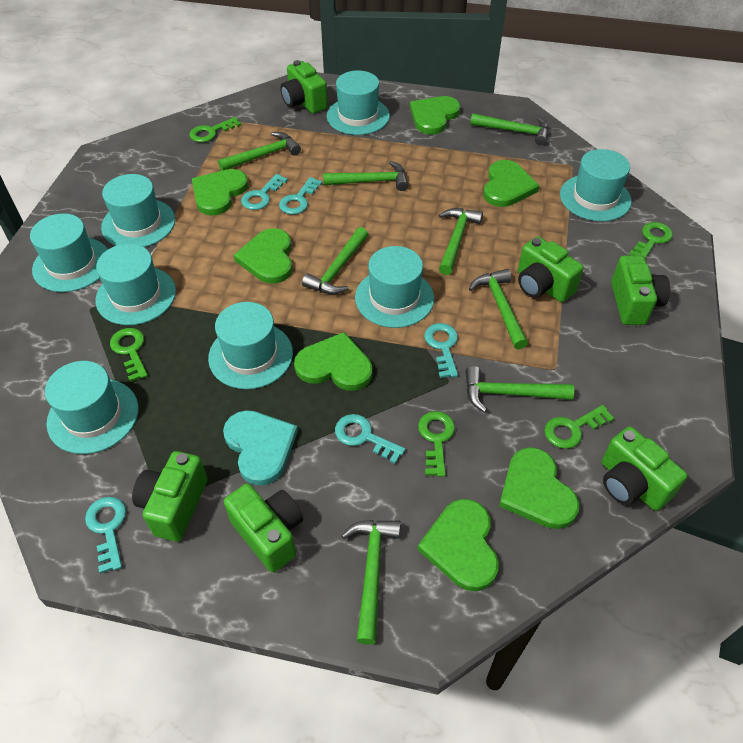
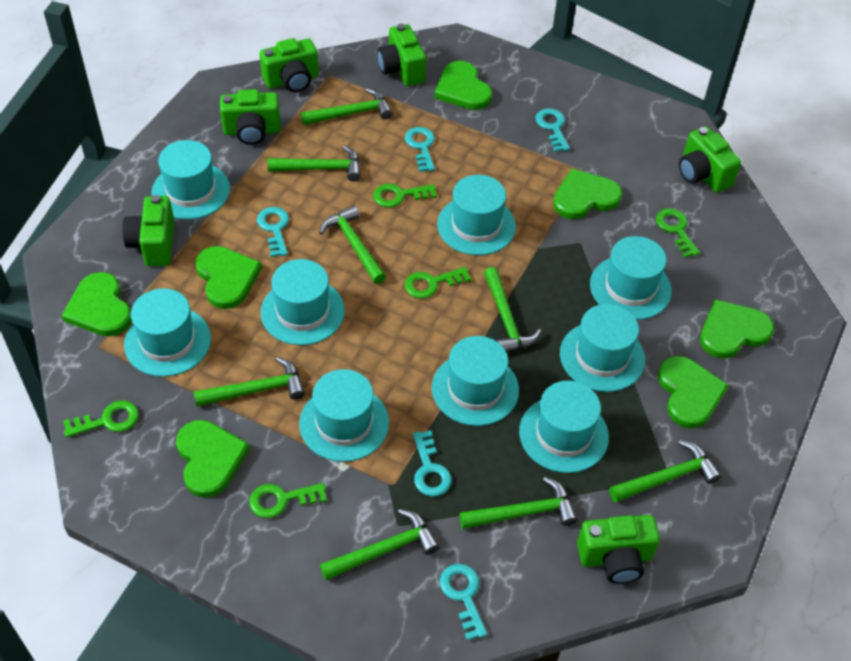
turquoise hat: [30,213,108,292] [45,361,139,454] [95,244,176,325] [101,174,175,247] [208,302,293,389] [327,71,390,135] [355,246,434,328] [560,149,632,221] = 8 -> [124,288,211,377] [152,140,230,220] [261,259,345,345] [299,369,389,462] [432,336,519,426] [437,175,516,255] [519,381,609,473] [560,304,645,392] [590,236,672,320] = 9
turquoise heart: [223,410,298,485] = 1 -> none = 0

